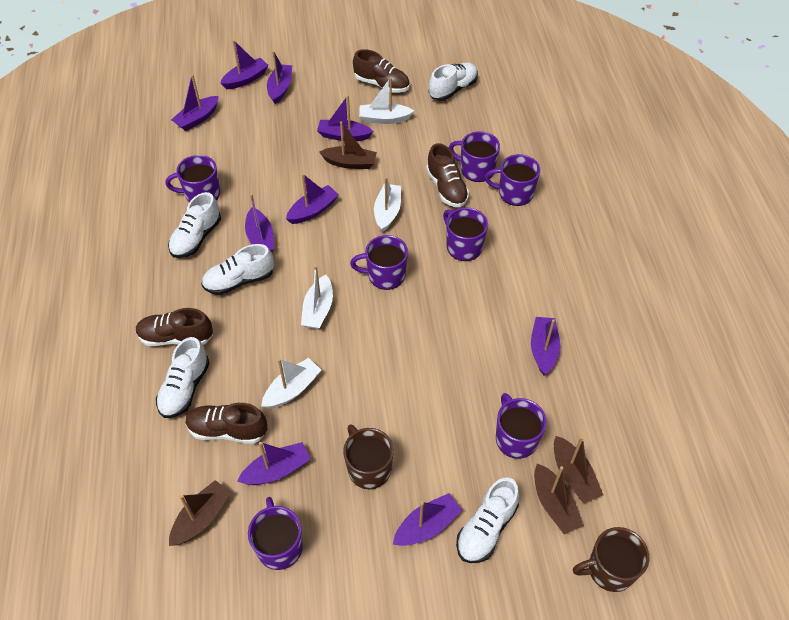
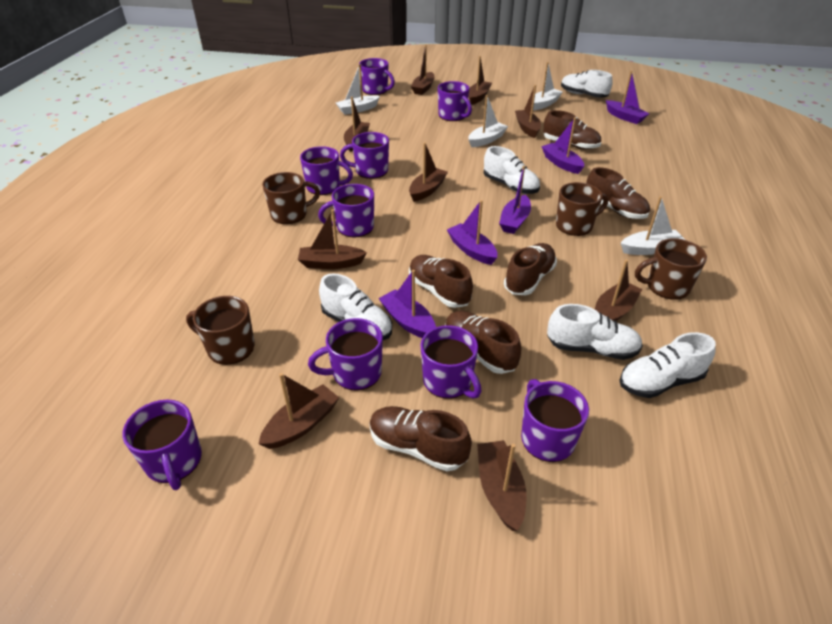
brown boat: [169,480,231,546] [319,121,377,169] [534,464,584,534] [554,436,603,503] = 4 -> [258,373,339,449] [298,209,367,269] [344,97,370,152] [409,142,448,202] [411,45,434,95] [468,56,492,105] [477,440,526,531] [515,85,541,138] [595,260,642,321] = 9
brown mug: [343,424,394,489] [573,527,649,592] = 2 -> [186,296,255,365] [262,172,320,224] [556,182,608,236] [635,238,707,300] = 4
brown shoe: [136,308,213,346] [185,403,267,444] [353,49,410,93] [426,143,469,207] = 4 -> [369,406,472,471] [409,255,473,308] [445,311,521,374] [504,243,557,295] [543,110,601,149] [586,167,650,219] = 6
purple boat: [171,74,219,131] [220,40,269,89] [237,442,311,485] [245,194,274,252] [267,51,292,104] [286,174,339,224] [317,95,373,141] [393,493,462,546] [531,317,560,375] = 9 -> [379,270,436,338] [447,200,497,265] [499,166,531,234] [541,117,584,174] [606,71,649,124] = 5
purple mug: [165,155,220,202] [248,497,303,570] [350,235,408,290] [443,208,488,261] [449,131,500,182] [485,154,541,206] [496,393,547,459] = 7 -> [122,400,202,490] [300,146,353,195] [308,318,383,391] [318,184,374,238] [340,132,389,179] [359,58,395,95] [420,325,481,399] [438,81,472,121] [521,379,589,462] = 9

